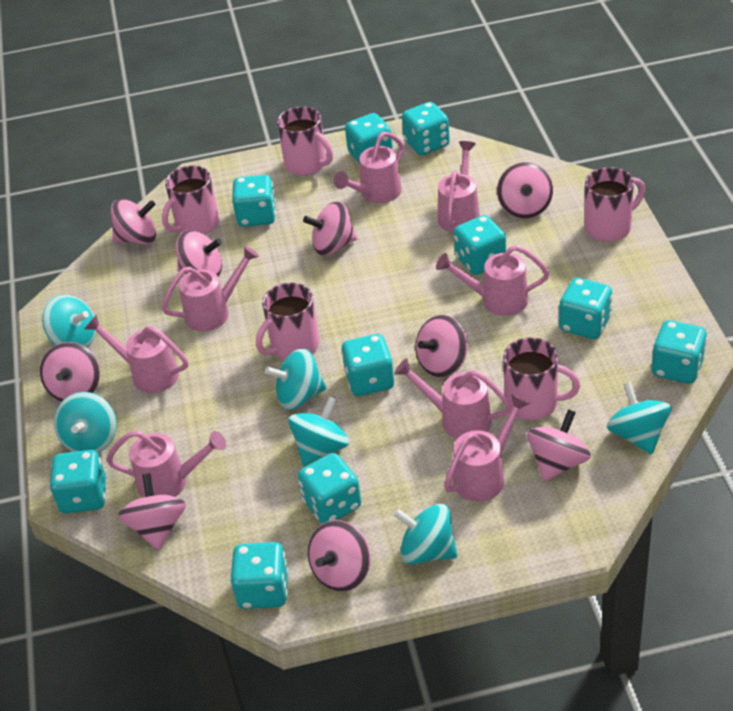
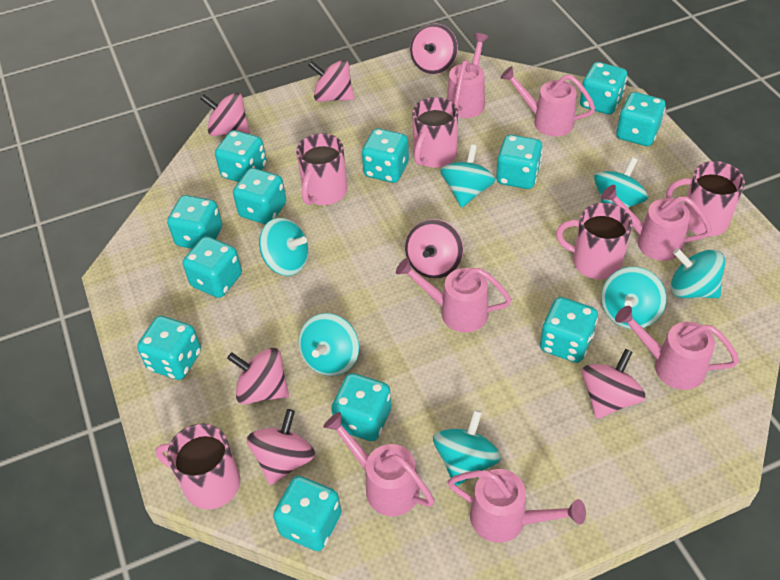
pink spinning top: [40,342,100,402] [111,199,156,244] [118,473,186,550] [176,230,222,277] [303,201,357,256] [308,520,371,592] [415,315,468,377] [497,162,553,219] [527,409,591,482] = 9 -> [200,93,250,136] [227,348,289,405] [247,409,315,485] [308,60,354,102] [405,219,463,279] [410,23,458,74] [581,349,646,419] = 7
pink watering can: [85,314,188,393] [106,430,226,498] [162,245,259,331] [334,132,404,203] [394,358,512,439] [436,245,550,316] [438,141,480,233] [444,394,530,502] = 8 -> [323,412,434,516] [396,258,512,333] [447,33,489,118] [448,469,586,543] [500,66,595,136] [601,185,712,261] [615,306,739,390] = 7
turquoise dice: [49,450,106,514] [231,542,289,609] [232,175,276,227] [298,453,361,524] [341,334,395,396] [345,113,393,164] [402,102,450,155] [454,215,506,275] [559,278,613,339] [652,320,707,384] = 10 -> [137,316,201,380] [167,195,222,249] [183,236,242,298] [215,130,267,182] [233,168,286,225] [273,476,341,551] [331,373,391,441] [362,128,409,183] [496,135,543,189] [540,297,598,363] [580,62,627,115] [616,92,666,146] = 12
turquoise spinning top: [42,295,96,348] [54,392,117,453] [265,349,326,410] [288,397,349,466] [393,504,457,565] [607,382,671,454] = 6 -> [259,218,309,276] [298,313,359,376] [433,410,501,486] [440,145,496,207] [594,157,648,208] [601,267,666,329] [670,248,725,298] = 7

